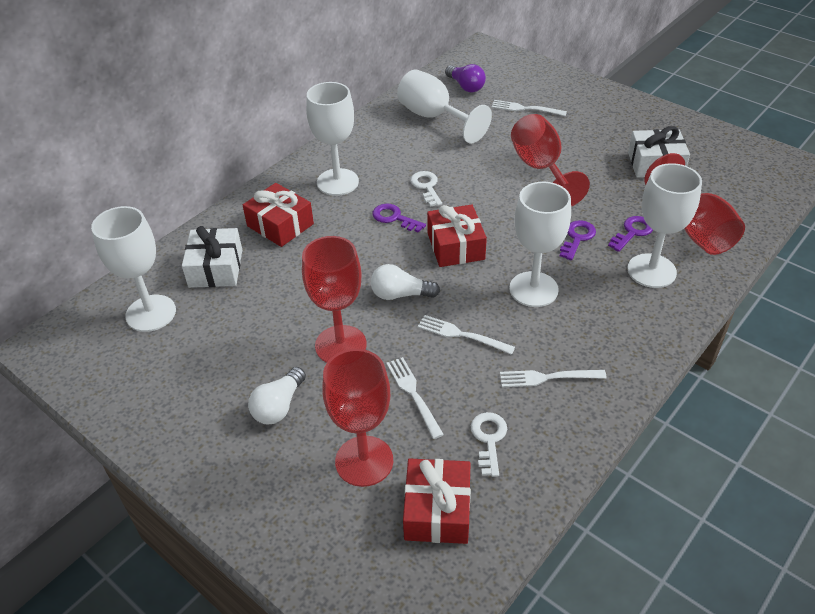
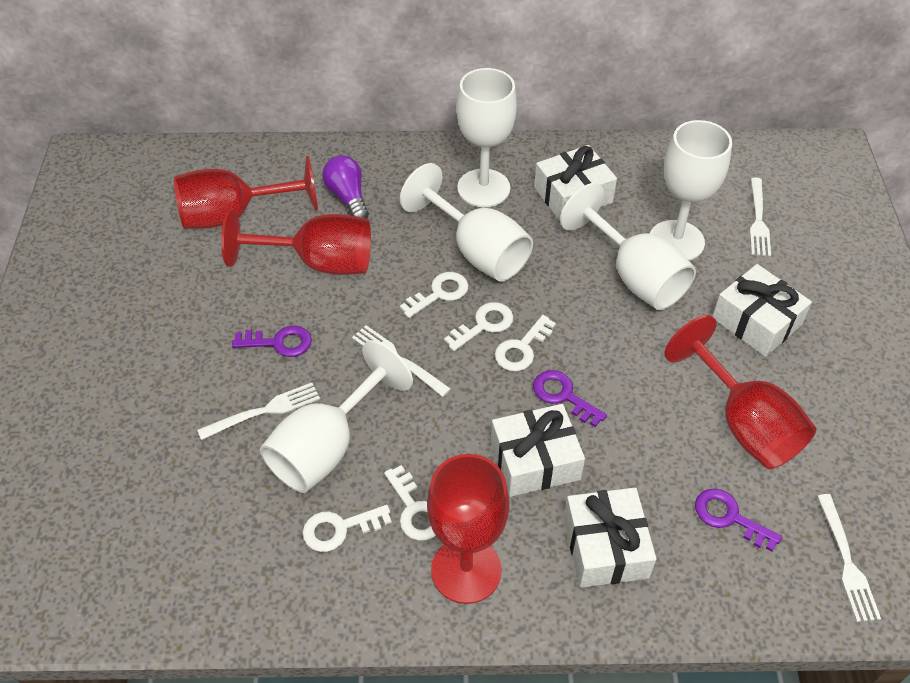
red gift: [243,183,314,247] [403,458,471,544] [427,204,487,267] = 3 -> none = 0
white gift: [182,226,242,288] [628,126,690,178] = 2 -> [491,404,585,497] [534,145,617,220] [564,488,656,588] [712,264,812,357] = 4
white key: [410,171,442,207] [471,412,507,477] = 2 -> [302,505,392,552] [384,465,436,541] [400,272,469,318] [444,302,513,351] [495,315,556,371] = 5
white light bulb: [248,367,306,424] [371,264,440,300] = 2 -> none = 0

